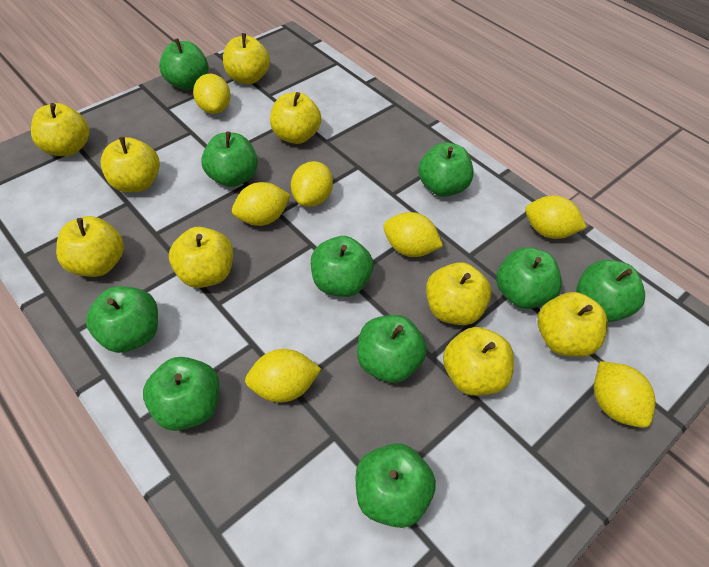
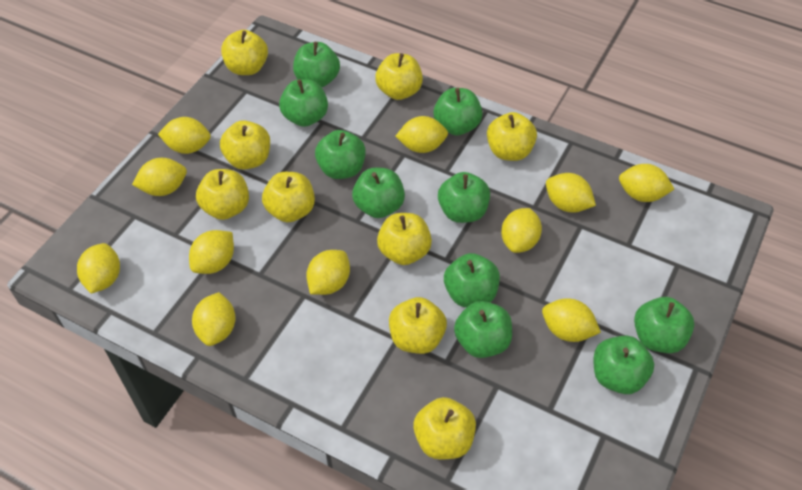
yellow lemon: [193,74,231,114] [232,182,291,226] [245,349,321,403] [291,161,333,207] [383,212,443,257] [525,195,587,239] [594,361,655,428] = 7 -> [77,243,120,293] [132,158,187,196] [158,117,211,154] [189,230,234,274] [192,292,236,346] [306,250,350,295] [395,116,448,153] [501,208,542,253] [542,298,601,342] [546,173,596,213] [619,164,674,202] = 11

